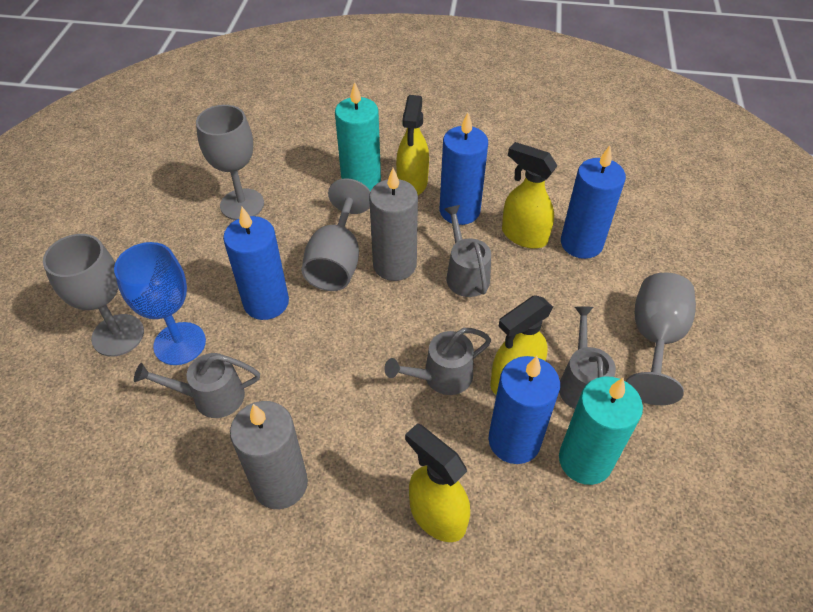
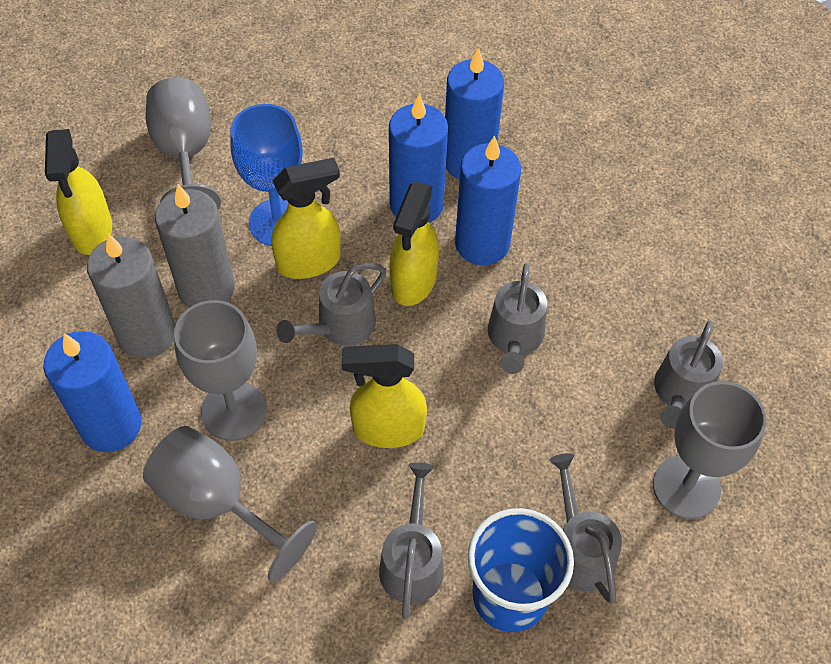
blue cup: none = 0 -> [468,508,574,632] = 1
grey watering can: [134,353,260,418] [384,328,491,395] [444,205,491,297] [559,307,616,409] = 4 -> [276,263,387,345] [379,462,444,619] [488,263,547,374] [549,453,622,604] [654,320,723,429] = 5
turquoise candle: [335,82,381,191] [559,376,643,485] = 2 -> none = 0

